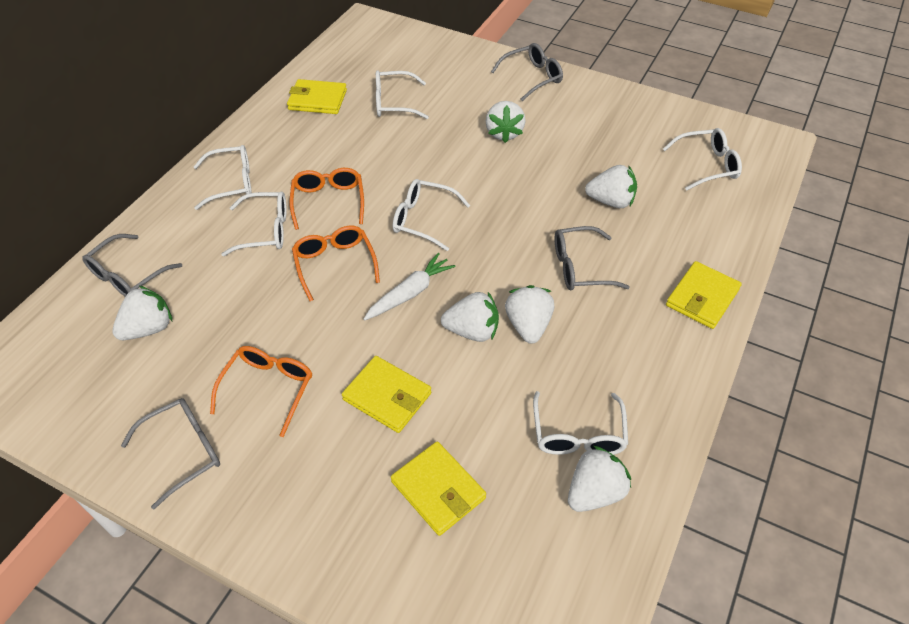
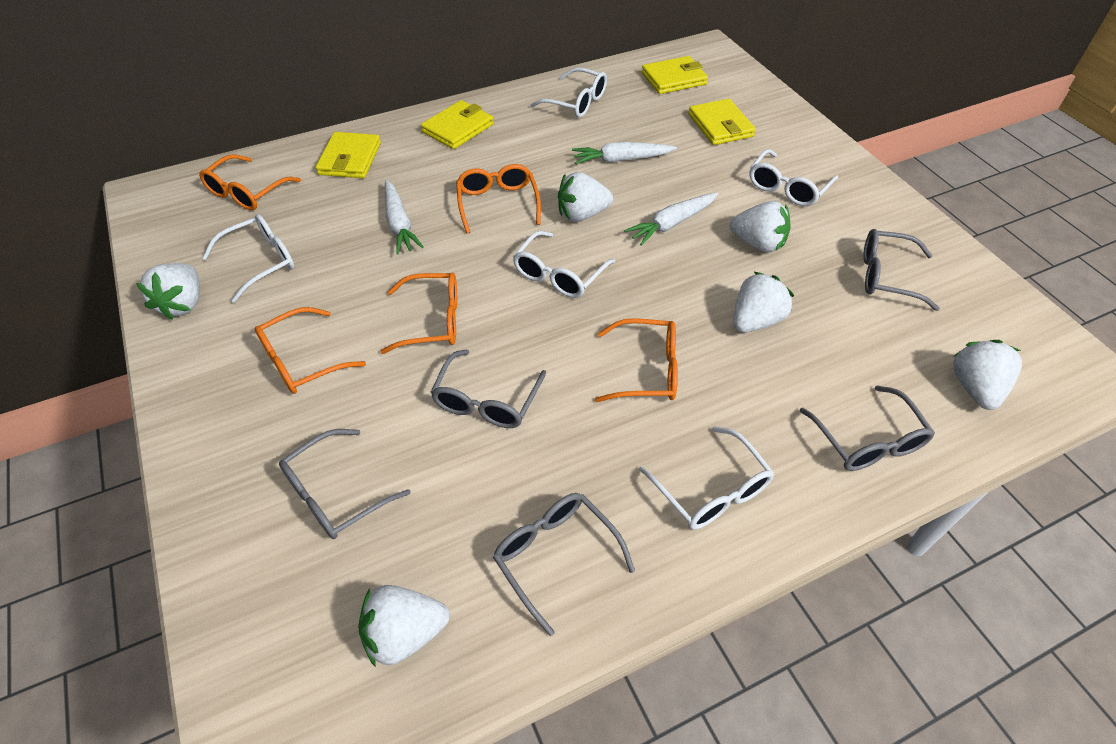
grey glasses: [82,234,182,297] [121,398,220,509] [491,43,563,101] [555,226,630,291] = 4 -> [279,429,411,539] [430,349,546,428] [493,493,635,636] [799,385,935,471] [863,229,940,311] = 5
orange glasses: [210,346,312,437] [290,168,364,230] [292,225,380,301] = 3 -> [199,154,301,210] [255,307,366,394] [380,273,457,354] [456,164,541,234] [595,318,678,402] = 5
white carrot: [364,253,456,321] = 1 -> [385,180,424,254] [572,142,677,164] [624,192,718,246] = 3
white glasses: [194,145,252,210] [221,192,287,256] [376,70,429,119] [393,179,470,251] [533,391,628,455] [663,128,742,190] = 6 -> [202,214,294,303] [513,231,615,298] [530,67,607,118] [639,426,774,530] [749,149,838,206] = 5

